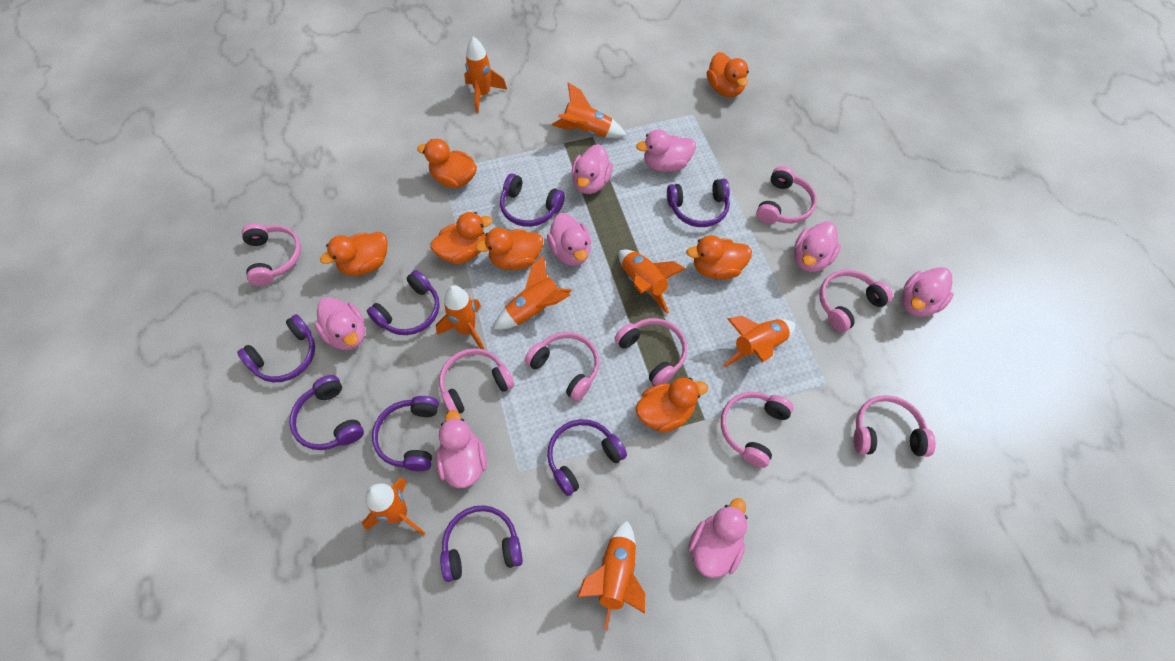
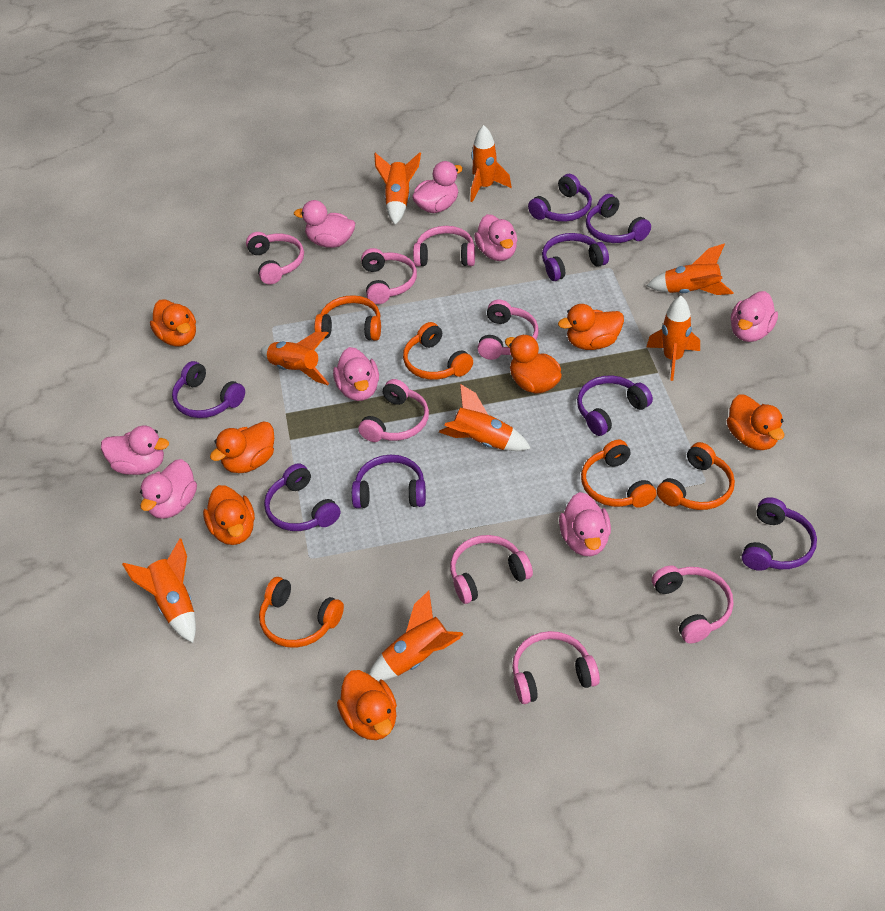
orange headphones: none = 0 -> [259,577,344,648] [314,295,381,341] [403,322,473,380] [581,440,657,508] [657,442,735,510] = 5

